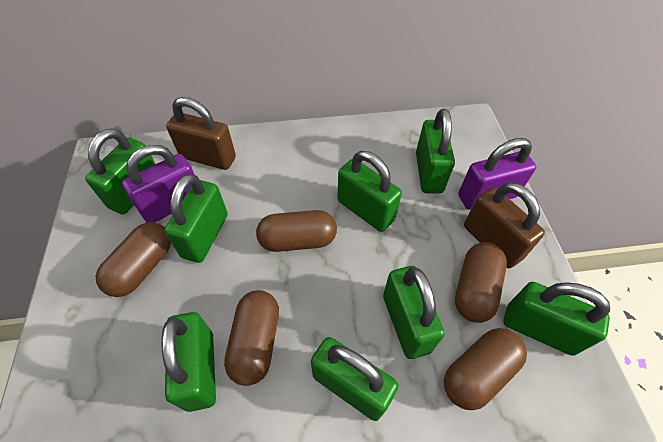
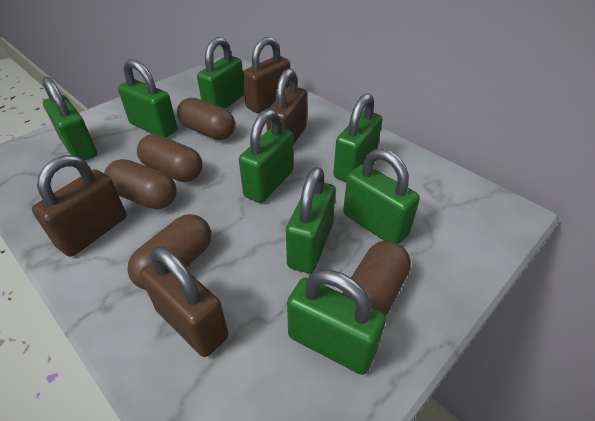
brown padlock: [166,97,236,170] [464,182,545,268] = 2 -> [32,155,126,257] [140,246,228,357] [243,37,290,113] [266,68,307,145] = 4
purple padlock: [122,145,195,223] [458,138,536,210] = 2 -> none = 0

